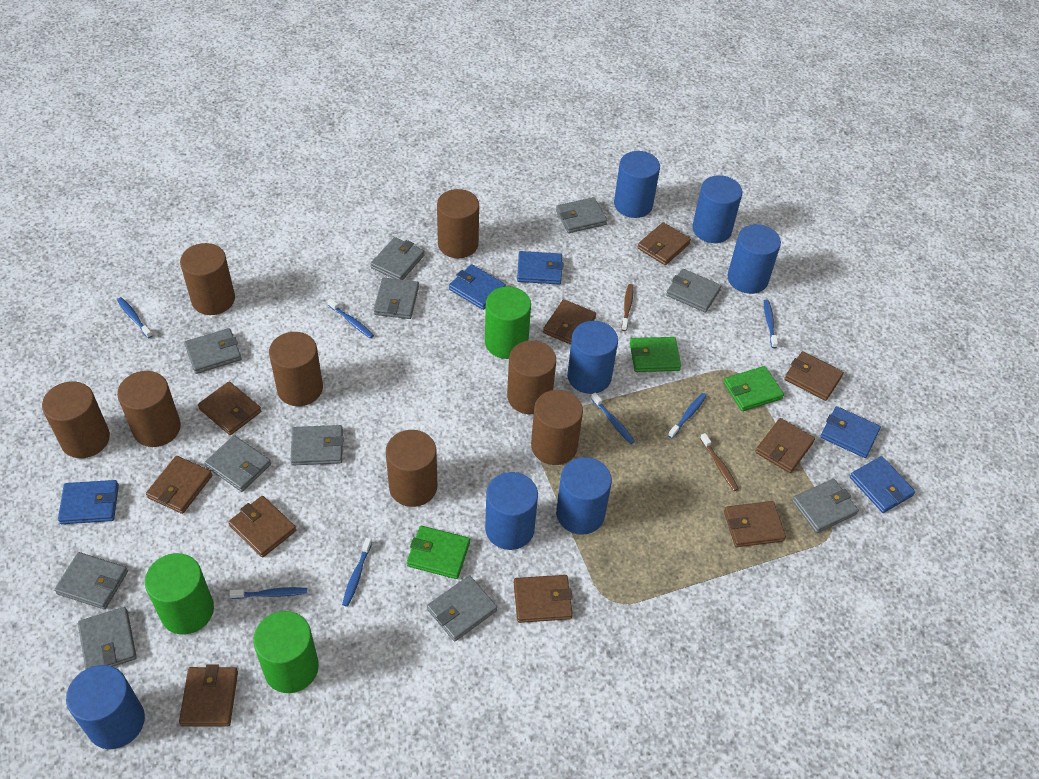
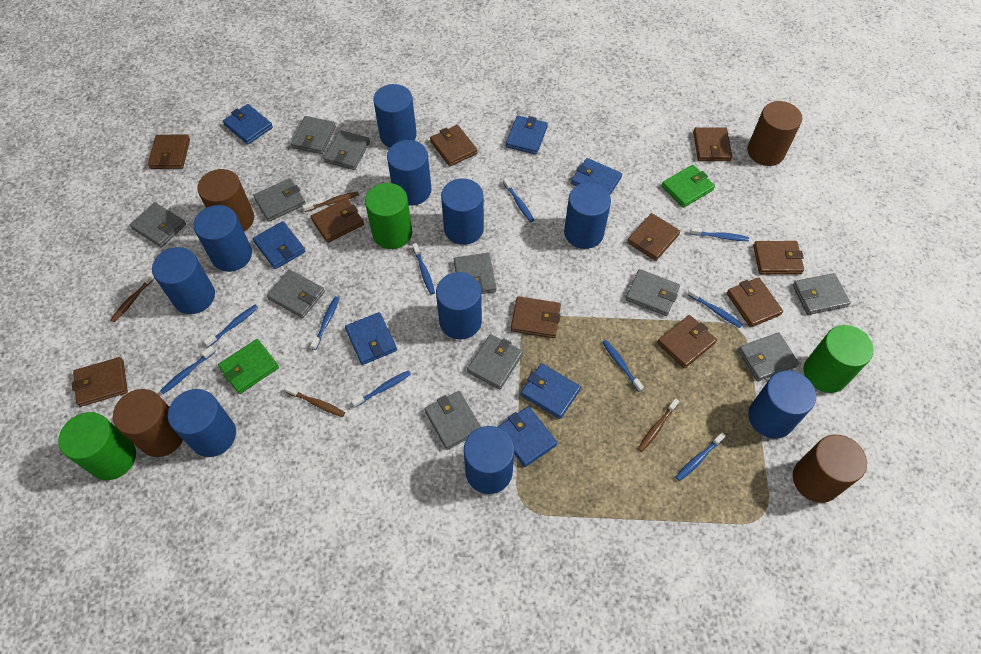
blue cylinder: [66,665,145,749] [485,472,538,550] [556,457,612,535] [567,321,618,394] [614,151,660,218] [692,175,742,243] [727,224,781,294] = 7 -> [152,247,215,314] [168,389,236,457] [194,205,252,272] [373,84,417,148] [387,140,431,206] [436,272,482,339] [441,178,484,245] [464,426,514,494] [564,183,611,249] [748,371,816,439] = 10
blue toothbrush: [117,297,153,339] [229,587,307,599] [327,298,374,338] [342,538,372,607] [591,393,635,444] [668,393,706,438] [764,299,778,348] = 7 -> [160,346,215,394] [204,305,258,347] [310,296,339,350] [351,370,411,407] [412,243,435,295] [503,178,534,223] [602,340,644,392] [675,433,726,481] [688,288,743,328] [690,227,749,241] = 10
blue wallet: [58,480,119,524] [449,264,506,310] [517,251,563,284] [820,406,881,458] [850,456,915,513] = 5 -> [223,104,273,145] [253,221,306,269] [345,312,397,365] [497,406,557,467] [506,116,548,155] [520,363,581,419] [571,158,622,195] = 7
brown cylinder: [42,381,110,458] [117,371,181,447] [180,243,235,315] [269,332,323,406] [386,430,437,507] [437,189,479,258] [507,340,556,414] [531,390,583,465] = 8 -> [113,389,183,457] [197,169,254,232] [747,101,802,166] [793,435,867,503] = 4
brown toothbrush: [621,284,633,331] [700,433,739,491] = 2 -> [110,272,155,322] [285,386,345,417] [302,191,359,212] [638,398,679,452] = 4
green wallet: [407,526,470,579] [630,337,681,372] [724,366,784,411] = 3 -> [218,339,279,394] [662,165,715,208] = 2

